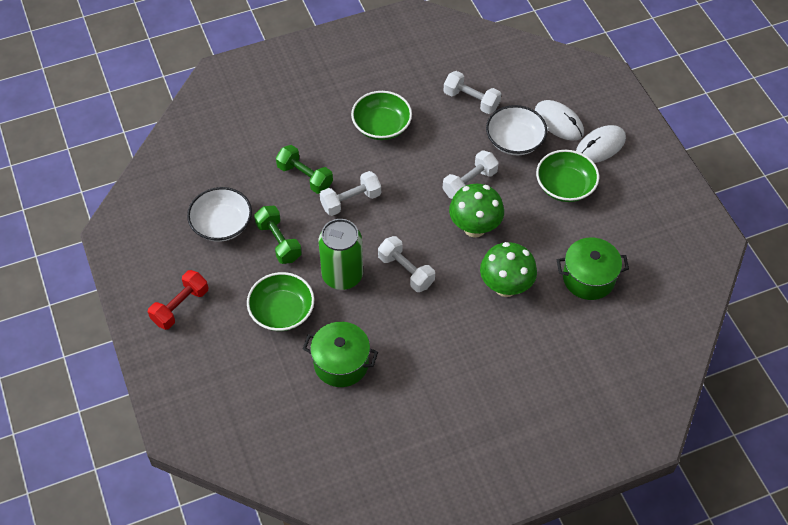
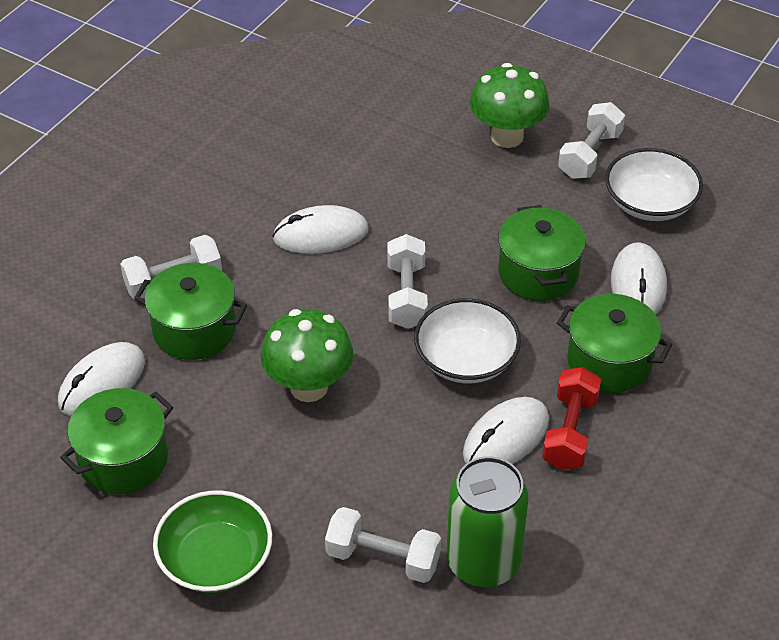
green bowl: [247,272,314,331] [351,91,412,140] [536,150,599,202] = 3 -> [153,490,272,593] = 1
green dumbbell: [254,206,302,264] [276,145,333,194] = 2 -> none = 0
green pot: [303,322,378,387] [557,237,629,300] = 2 -> [60,388,173,494] [134,263,247,360] [498,205,586,301] [557,294,672,393] = 4
white mouse: [535,100,584,141] [576,125,626,163] = 2 -> [58,342,145,416] [272,205,369,254] [463,397,549,464] [611,242,667,315] = 4

